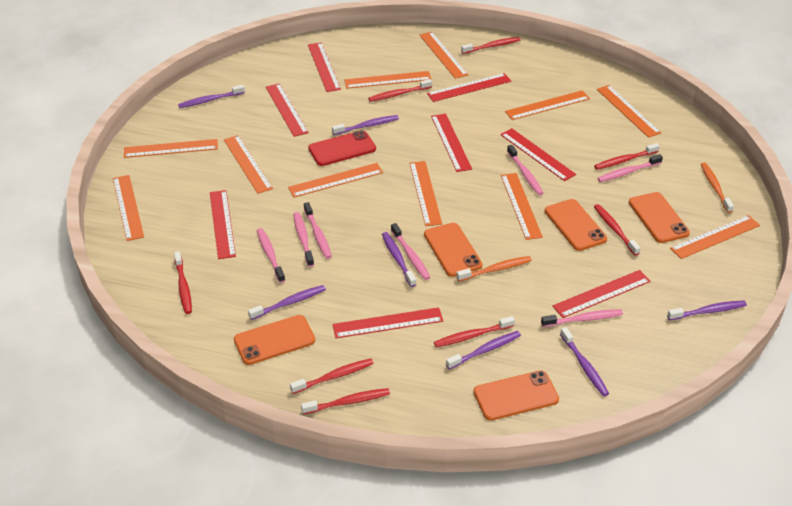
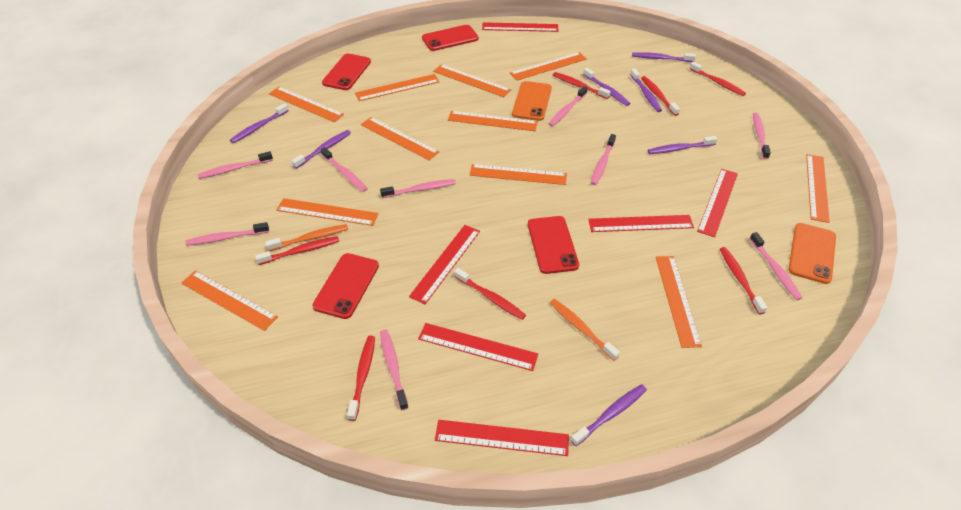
orange phone: [234,315,315,365] [424,223,482,277] [473,370,559,421] [545,199,607,251] [629,192,690,243] = 5 -> [512,81,552,121] [789,223,836,284] = 2
pink toothbrush: [257,228,285,283] [293,212,314,267] [304,202,332,259] [391,223,431,280] [507,145,543,195] [541,309,623,327] [597,154,663,182] = 7 -> [185,222,269,246] [198,151,273,179] [321,147,368,192] [380,179,456,198] [380,329,408,410] [549,86,588,126] [591,134,616,185] [750,232,802,300] [753,112,771,159] = 9
red phone: [308,130,376,166] = 1 -> [313,253,379,319] [322,54,371,90] [422,25,479,51] [528,216,579,274] = 4
red ruler: [210,190,236,259] [266,83,309,137] [308,42,341,92] [332,307,443,338] [427,73,511,102] [431,114,472,172] [500,128,576,181] [553,270,650,318] = 8 -> [409,225,480,304] [418,323,538,371] [435,420,569,456] [482,22,558,32] [588,215,694,232] [697,169,738,237] = 6
red toothbrush: [174,251,192,314] [290,358,374,394] [301,388,390,414] [368,79,432,102] [434,316,515,347] [461,37,521,54] [594,143,659,170] [594,204,641,256] = 8 -> [255,236,339,265] [347,336,375,421] [454,268,526,320] [553,72,611,99] [641,76,680,116] [689,61,746,96] [720,247,767,314] = 7

